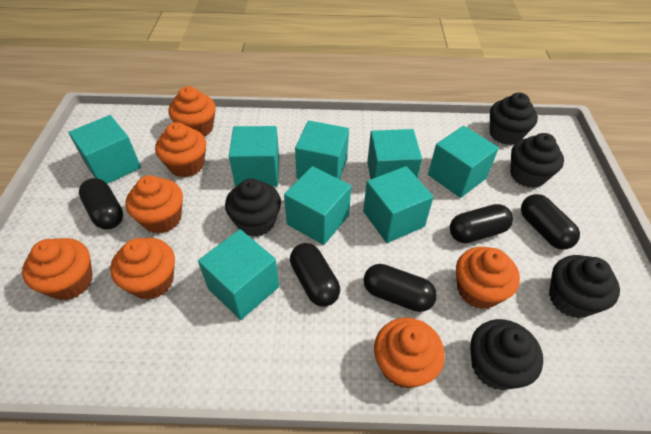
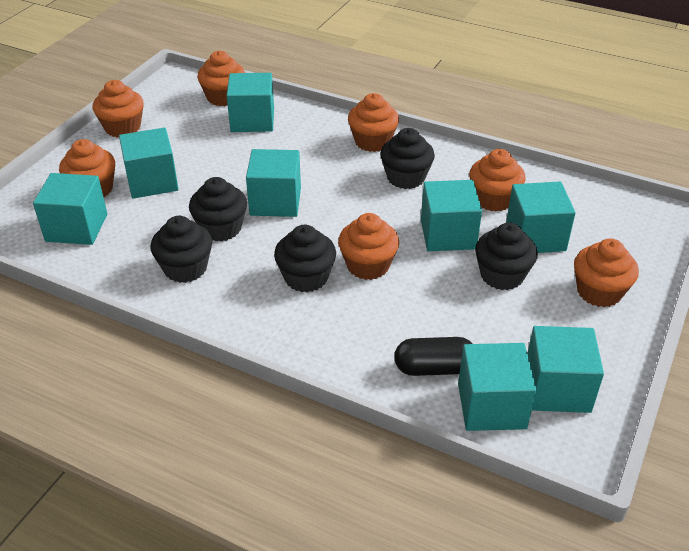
black capsule: [79,178,123,230] [290,243,340,307] [364,264,437,312] [450,204,513,243] [521,194,580,250] = 5 -> [394,337,473,376] = 1

